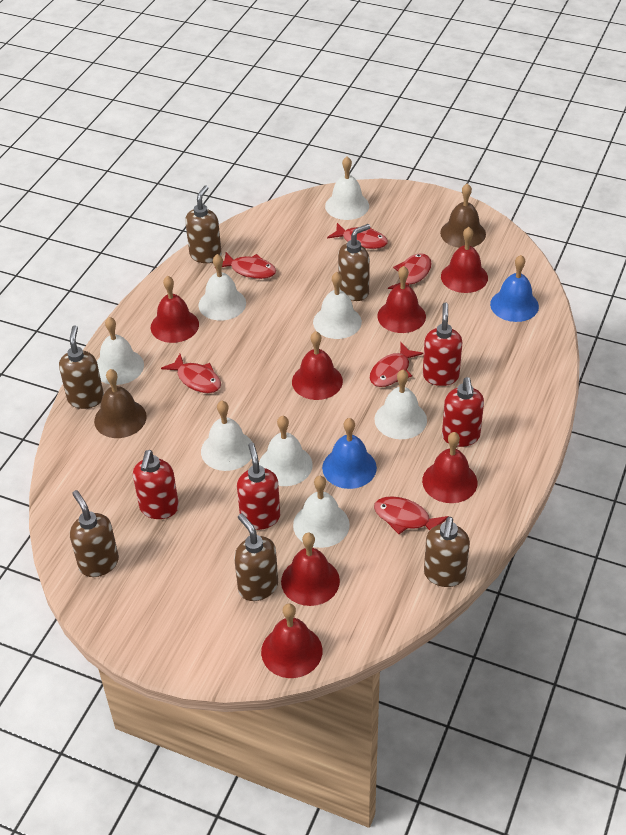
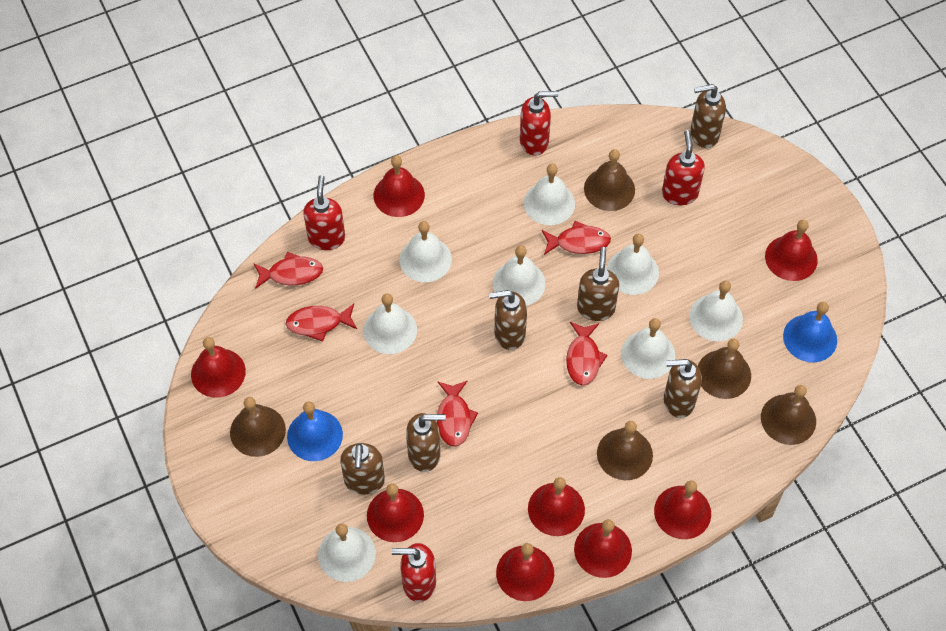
brown bell: [94,369,147,438] [440,183,486,248] = 2 -> [230,397,286,457] [584,149,635,211] [597,421,653,480] [698,338,751,399] [761,385,816,445] = 5
red bell: [151,276,199,343] [261,603,322,678] [281,533,340,606] [292,331,343,400] [377,266,426,333] [422,432,478,503] [441,227,488,293] = 7 -> [191,337,246,398] [367,483,424,542] [374,155,425,217] [496,543,554,601] [528,477,585,536] [574,519,632,578] [654,480,711,539] [765,220,818,281] = 8
red fish: [161,354,221,393] [222,252,276,279] [327,223,388,249] [370,343,423,387] [374,496,449,534] [388,253,432,289] = 6 -> [254,252,323,289] [286,304,357,342] [437,381,478,447] [542,221,611,255] [566,322,608,385] = 5

